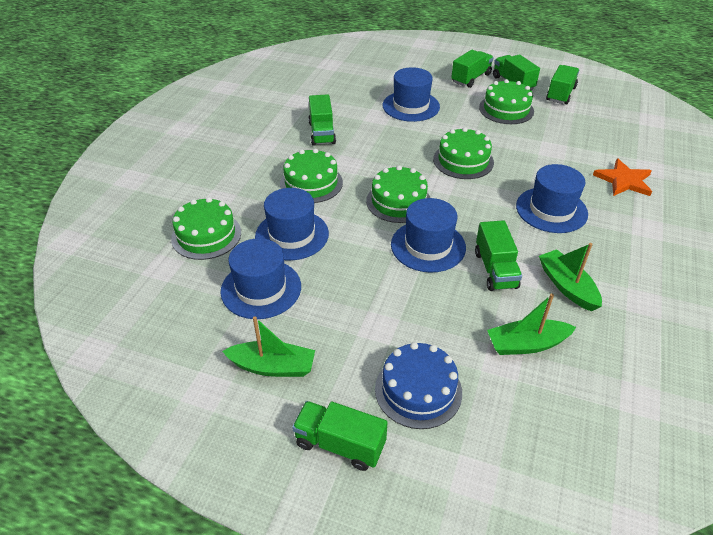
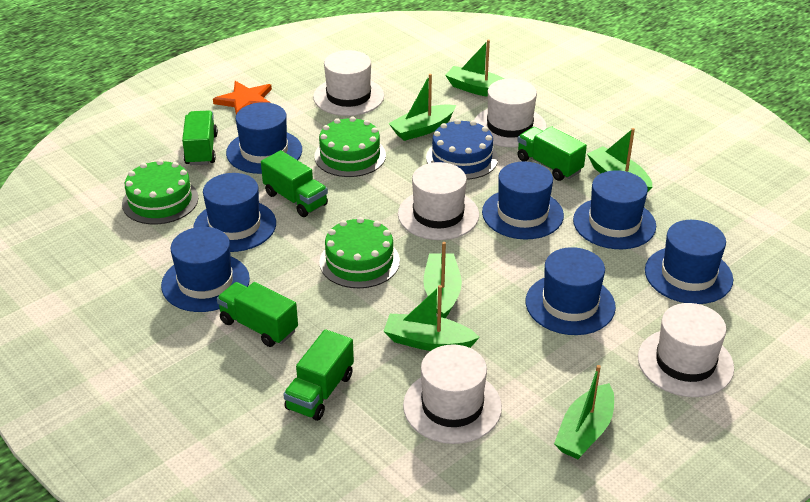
blue hat: [221,238,301,319] [255,188,329,260] [383,67,440,122] [391,198,466,273] [516,164,588,233] = 5 -> [161,227,250,312] [193,173,276,252] [226,102,302,174] [482,161,564,240] [526,247,616,335] [573,170,656,249] [645,220,733,304] = 7
green boat: [222,317,315,377] [487,294,576,355] [539,243,602,311] = 3 -> [384,285,480,351] [388,74,456,141] [423,242,462,318] [445,39,505,97] [554,365,614,459] [587,128,653,193] = 6
green cake: [171,197,241,260] [280,148,343,203] [366,165,430,223] [433,127,494,179] [479,79,534,124] = 5 -> [122,159,198,224] [314,117,386,177] [319,217,400,288] = 3
green truck: [292,401,388,471] [308,94,336,146] [451,50,494,88] [475,220,522,291] [493,54,540,90] [546,65,579,104] = 6 -> [182,111,218,165] [217,282,298,347] [261,150,328,217] [283,329,354,421] [517,126,587,181] = 5
white hat: none = 0 -> [313,50,384,116] [398,162,479,240] [403,344,502,444] [474,79,547,147] [638,303,734,397] = 5

